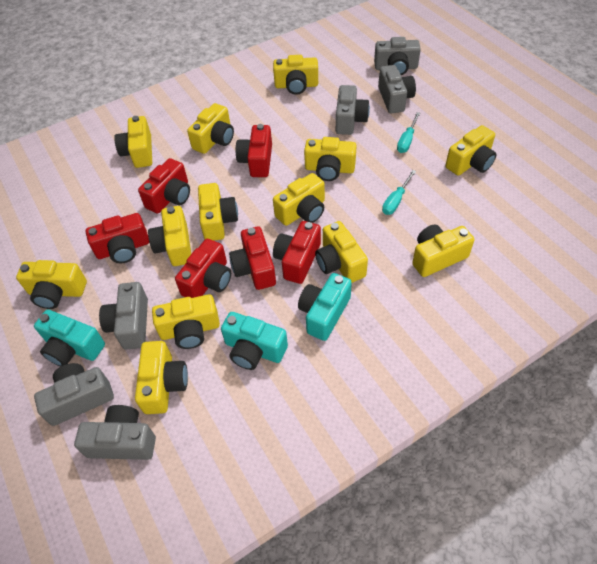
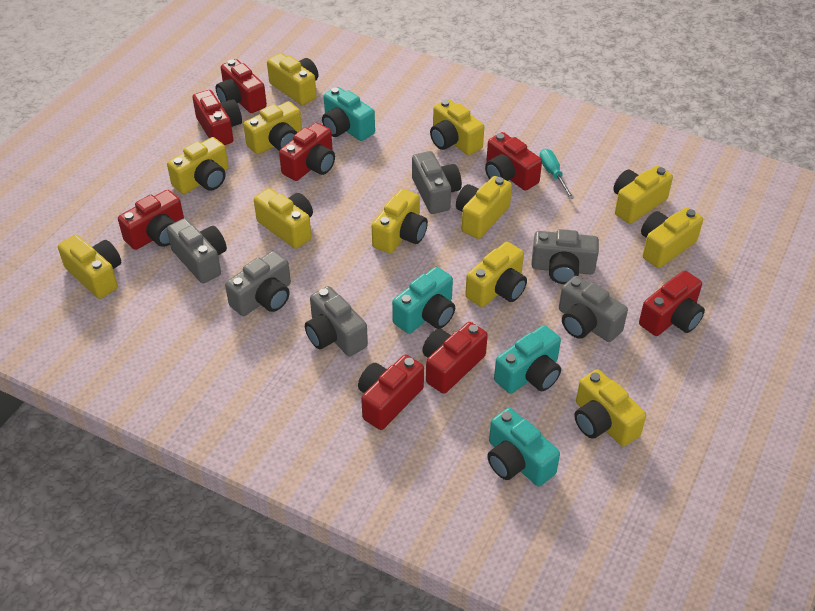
red camera: [86,213,149,263] [138,158,190,214] [175,239,231,298] [229,226,276,290] [236,124,272,177] [273,221,321,284] = 6 -> [118,190,184,250] [193,90,242,145] [215,59,267,113] [279,123,335,181] [358,355,424,430] [422,322,488,394] [485,132,542,191] [639,271,705,336] = 8
turquoise camera: [34,310,105,367] [221,312,288,370] [298,273,352,341] = 3 -> [322,87,375,141] [392,267,455,334] [487,408,560,486] [494,325,561,394] = 4
turquoise screwdriver: [382,170,416,215] [397,112,420,153] = 2 -> [539,149,574,199] = 1
yellow camera: [16,260,87,309] [114,116,152,168] [135,341,188,414] [148,206,191,266] [152,294,220,349] [187,103,234,154] [198,183,238,241] [273,55,318,95] [273,173,325,226] [304,137,356,181] [315,221,368,283] [412,224,475,277] [445,125,497,175] = 13 -> [58,235,121,299] [167,137,229,194] [243,101,302,154] [254,188,313,249] [267,53,318,105] [372,189,428,254] [430,99,484,155] [456,176,512,239] [465,242,527,307] [574,369,646,447] [613,166,673,224] [641,207,703,268] = 12

